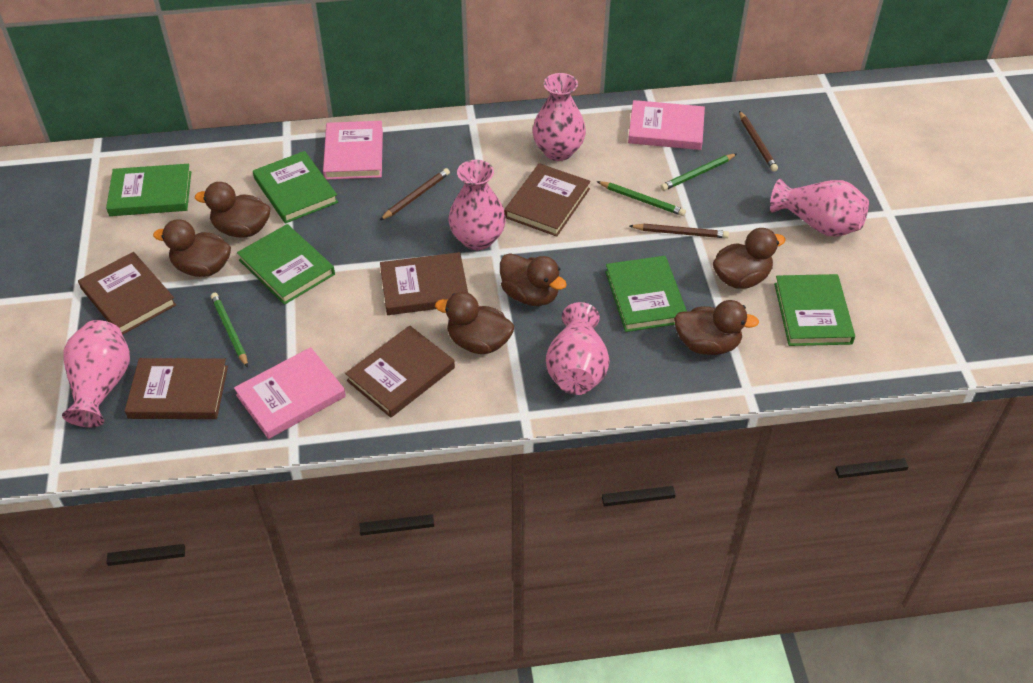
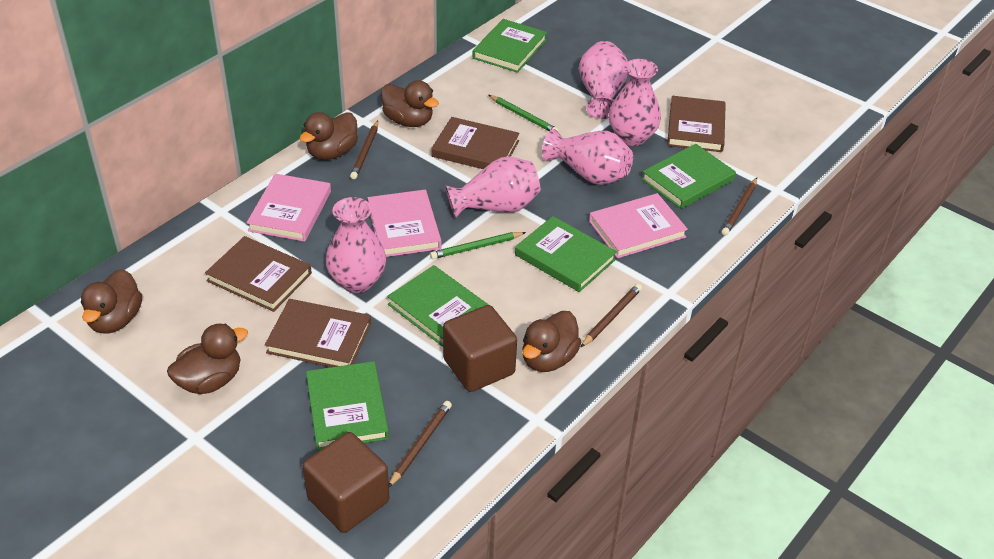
brown book: [78,252,176,335] [125,358,228,419] [345,325,455,418] [380,252,468,315] [504,163,591,237] = 5 -> [205,236,312,312] [265,299,371,367] [431,117,520,169] [667,96,726,152] = 4
brown cube: none = 0 -> [303,432,389,533] [443,305,517,392] = 2
brown duck: [153,219,231,277] [195,182,271,238] [435,292,514,354] [500,253,567,306] [674,300,759,355] [713,228,786,289] = 6 -> [81,269,142,333] [167,324,248,394] [300,112,358,160] [381,80,439,127] [522,311,582,372] = 5
brown pencil: [380,168,450,220] [630,223,729,238] [739,111,778,172] = 3 -> [350,121,378,179] [389,401,452,487] [580,284,642,348] [722,178,757,235] = 4
green pencil: [211,293,248,368] [596,181,686,216] [660,153,737,191] = 3 -> [430,232,526,259] [489,95,559,131] = 2

